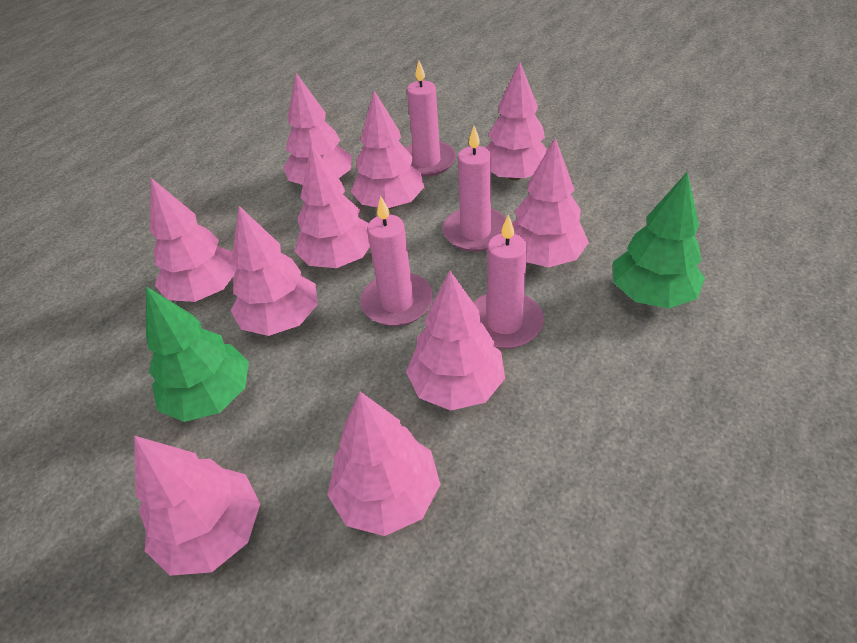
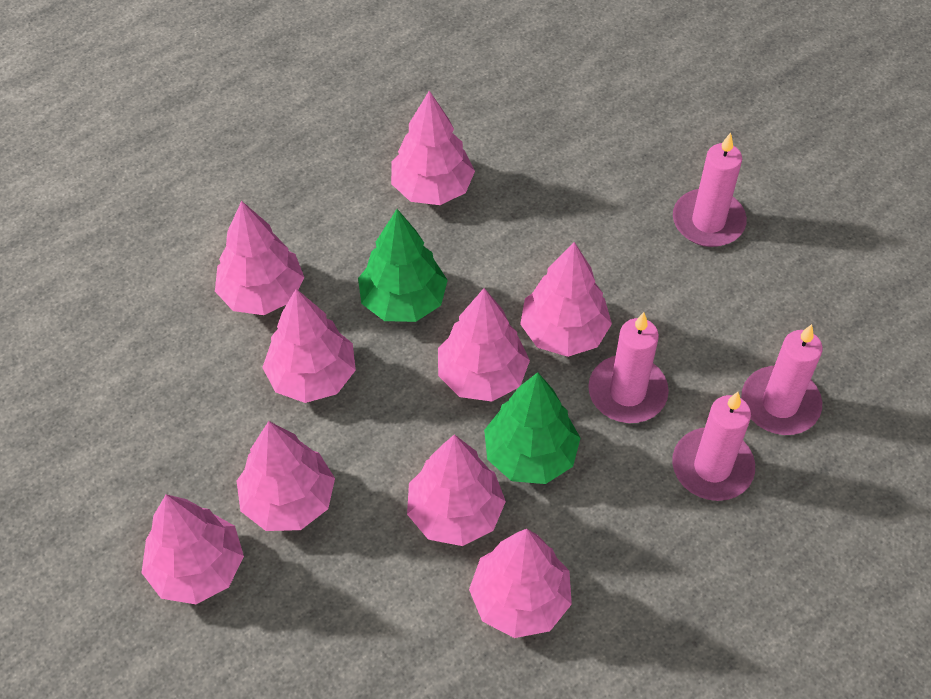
pink tree: [134,436,260,576] [150,178,237,302] [230,206,318,336] [283,73,352,185] [295,145,370,268] [327,392,440,536] [351,91,424,209] [406,271,505,411] [485,61,548,181] [512,138,589,267] = 10 -> [141,494,244,604] [215,201,305,315] [237,421,335,531] [262,289,356,403] [391,90,475,205] [407,434,506,546] [438,288,530,402] [469,529,572,638] [520,242,612,357] = 9

